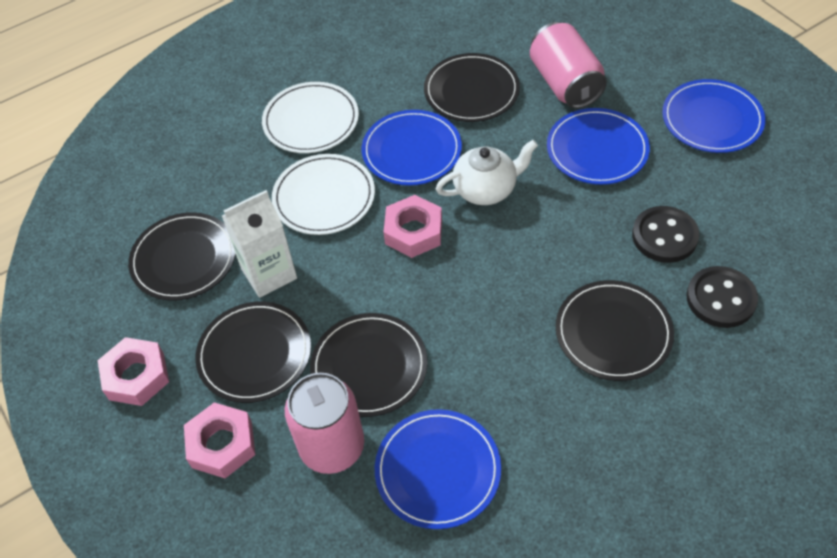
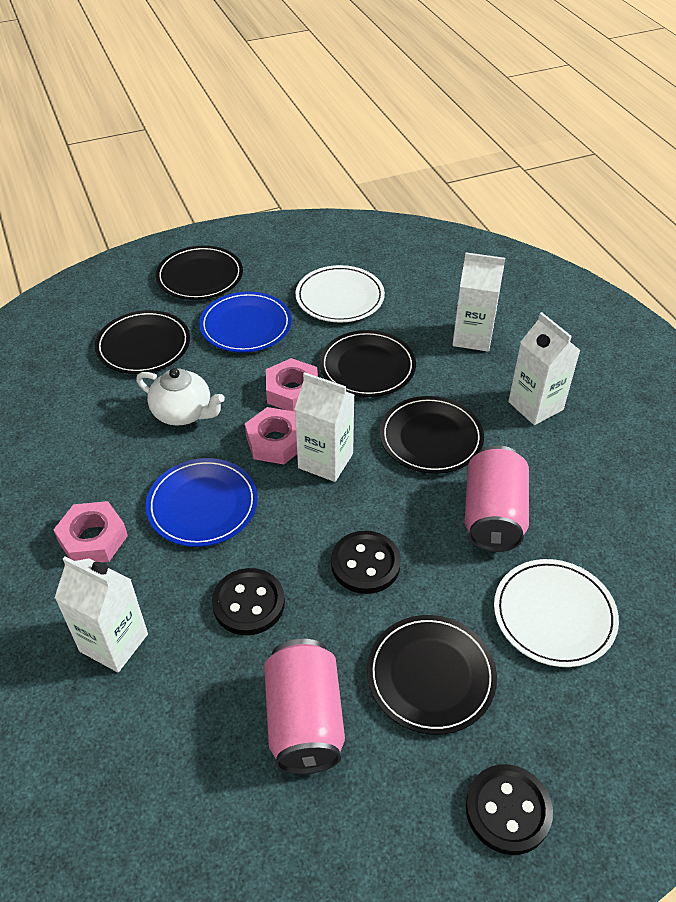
black button: [632,206,699,263] [686,266,758,328] = 2 -> [212,568,285,635] [331,531,401,594] [466,764,553,855] = 3
blue plate: [362,110,462,186] [375,409,501,529] [547,108,650,185] [662,79,766,153] = 4 -> [146,458,258,547] [199,291,292,353] = 2
white carton: [222,190,297,298] = 1 -> [55,557,148,672] [295,372,355,482] [452,252,505,352] [508,312,581,425] = 4

